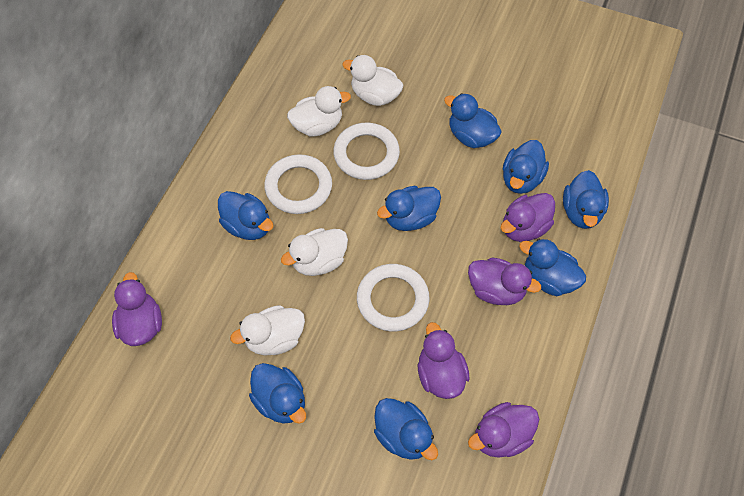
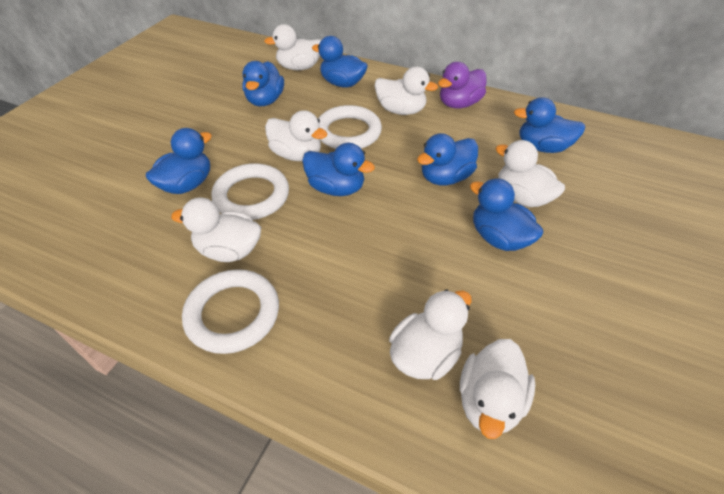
blue duck: [218,191,273,240] [249,363,306,424] [374,398,438,460] [377,186,441,231] [444,93,501,148] [503,140,549,194] [519,239,586,296] [563,170,609,229] = 8 -> [145,128,212,194] [242,61,284,106] [302,143,375,196] [312,36,368,88] [417,133,478,185] [470,178,544,251] [514,97,585,153] = 7
purple duck: [112,272,162,346] [418,322,470,399] [468,257,541,305] [468,402,539,458] [501,193,555,242] = 5 -> [438,62,486,109] = 1
white duck: [230,305,305,356] [281,228,348,276] [287,86,351,136] [342,55,403,106] = 4 -> [171,198,261,262] [264,24,321,70] [265,110,327,161] [375,67,438,115] [389,289,472,380] [460,339,535,439] [495,140,565,207] = 7

